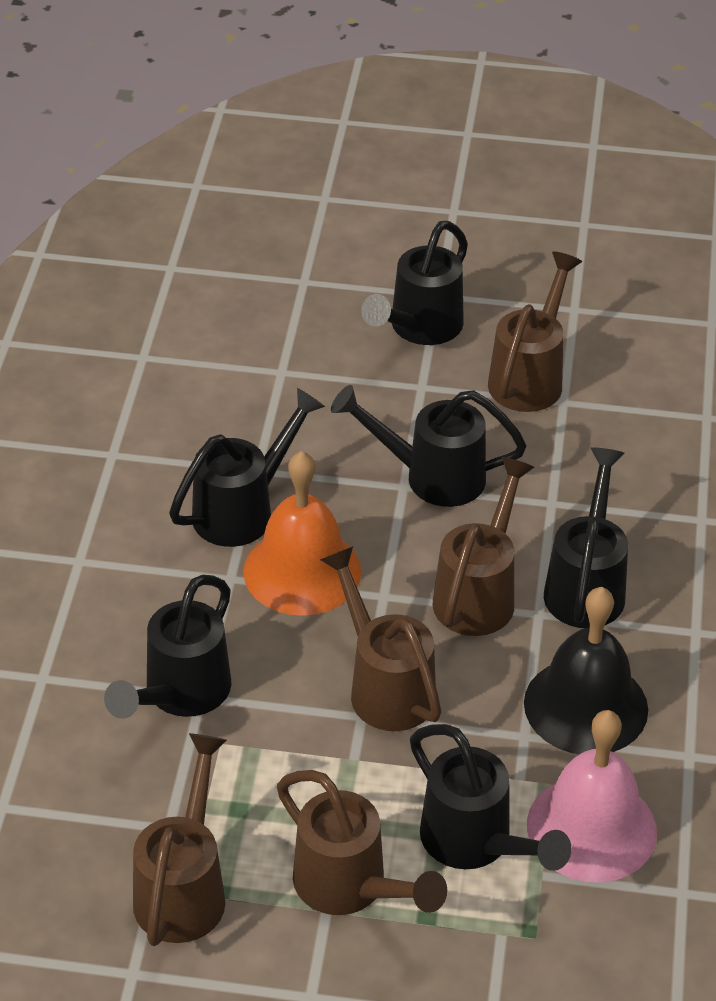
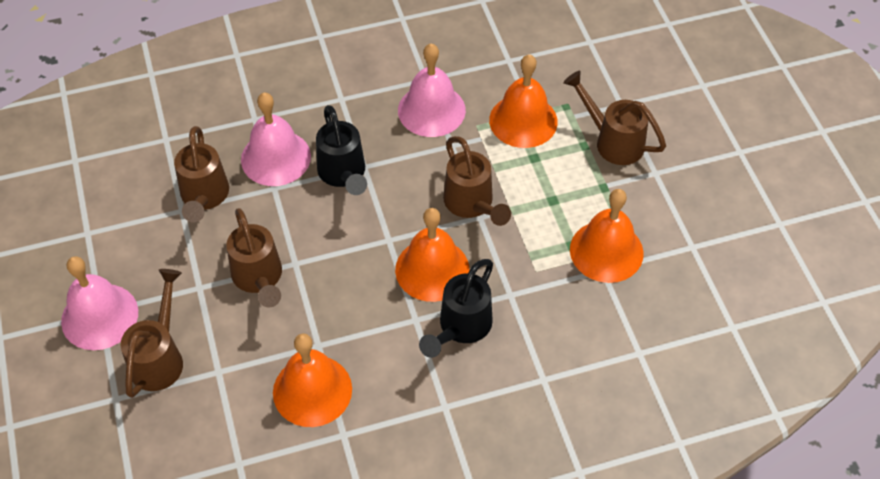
black bell: [524,587,648,754] = 1 -> none = 0
black watering can: [104,575,231,719] [169,388,325,547] [331,385,526,507] [361,221,468,345] [410,724,572,871] [544,447,628,628] = 6 -> [316,105,367,195] [419,259,493,358] = 2
orange bell: [243,451,361,616] = 1 -> [273,333,352,427] [395,208,470,302] [489,54,558,148] [570,189,644,283] = 4
pink bell: [527,710,657,883] = 1 -> [61,256,138,350] [241,92,311,186] [398,44,466,137] = 3

